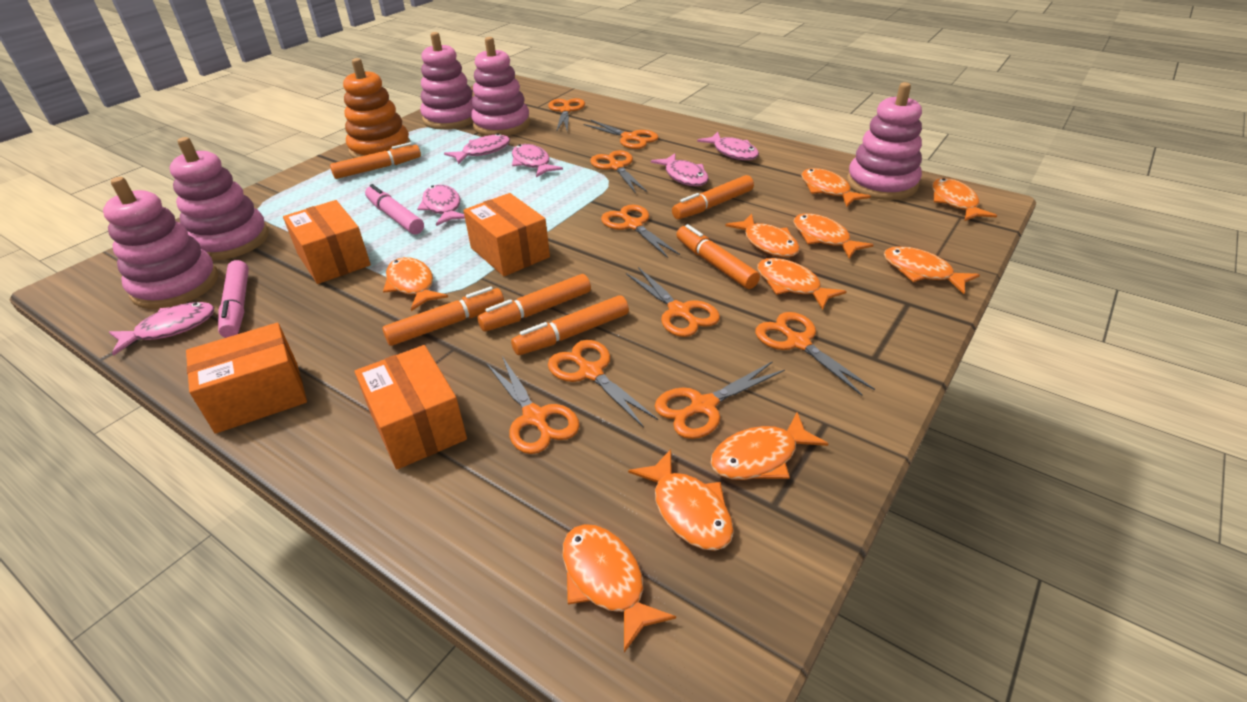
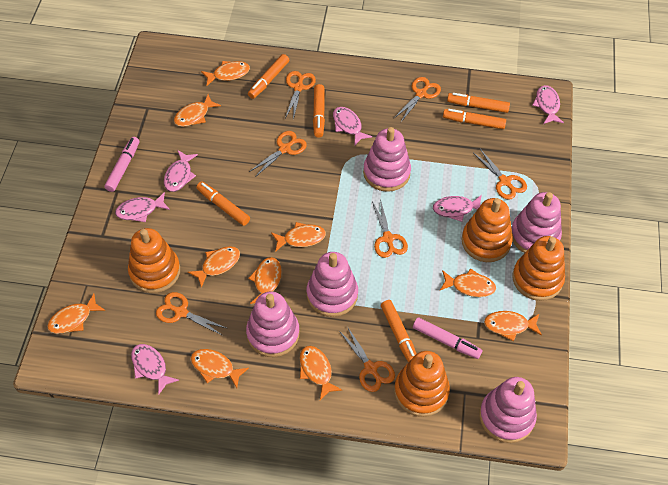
orange box: [186,323,307,434] [283,200,371,284] [355,345,467,469] [463,193,550,276] = 4 -> none = 0
orange scissors: [487,356,580,454] [548,98,585,131] [548,340,658,428] [583,120,659,149] [590,150,647,193] [601,204,680,258] [626,267,720,337] [655,361,785,439] [755,312,875,396] = 9 -> [156,292,228,336] [249,131,307,177] [285,71,316,120] [339,326,395,392] [372,199,408,258] [394,77,441,122] [474,149,527,200] = 7
orange stacking toy: [343,58,410,158] = 1 -> [128,228,180,293] [394,351,450,417] [461,198,513,262] [512,236,565,301] = 4

